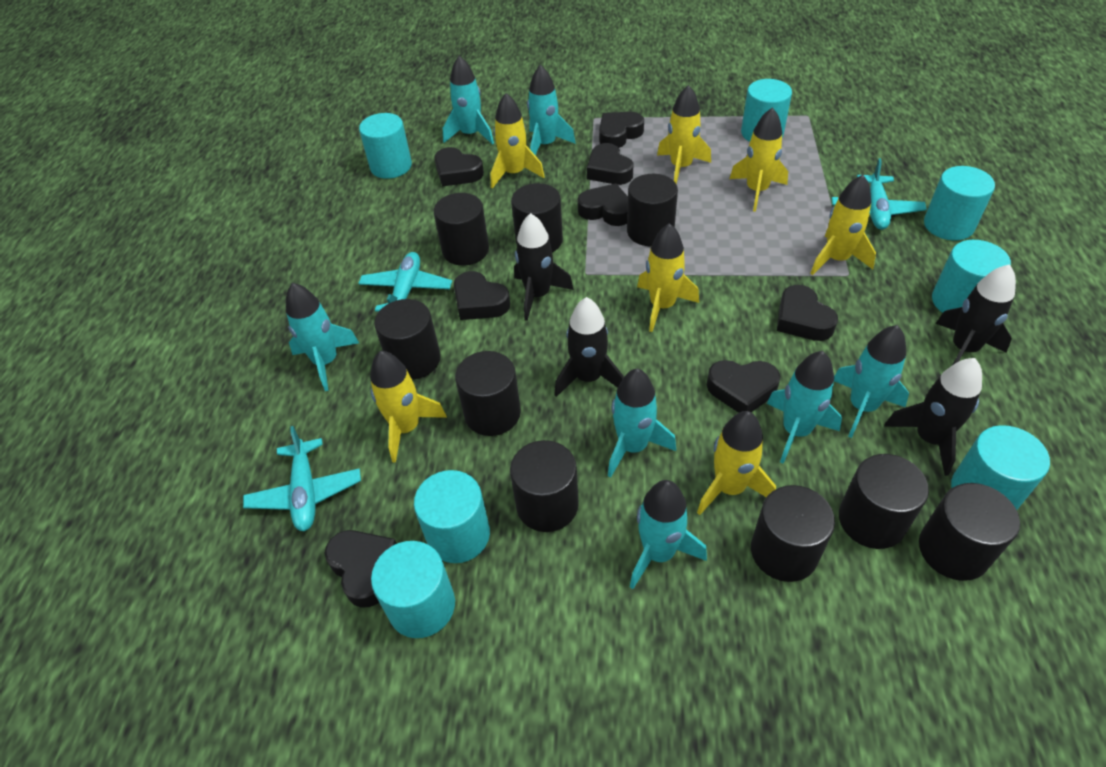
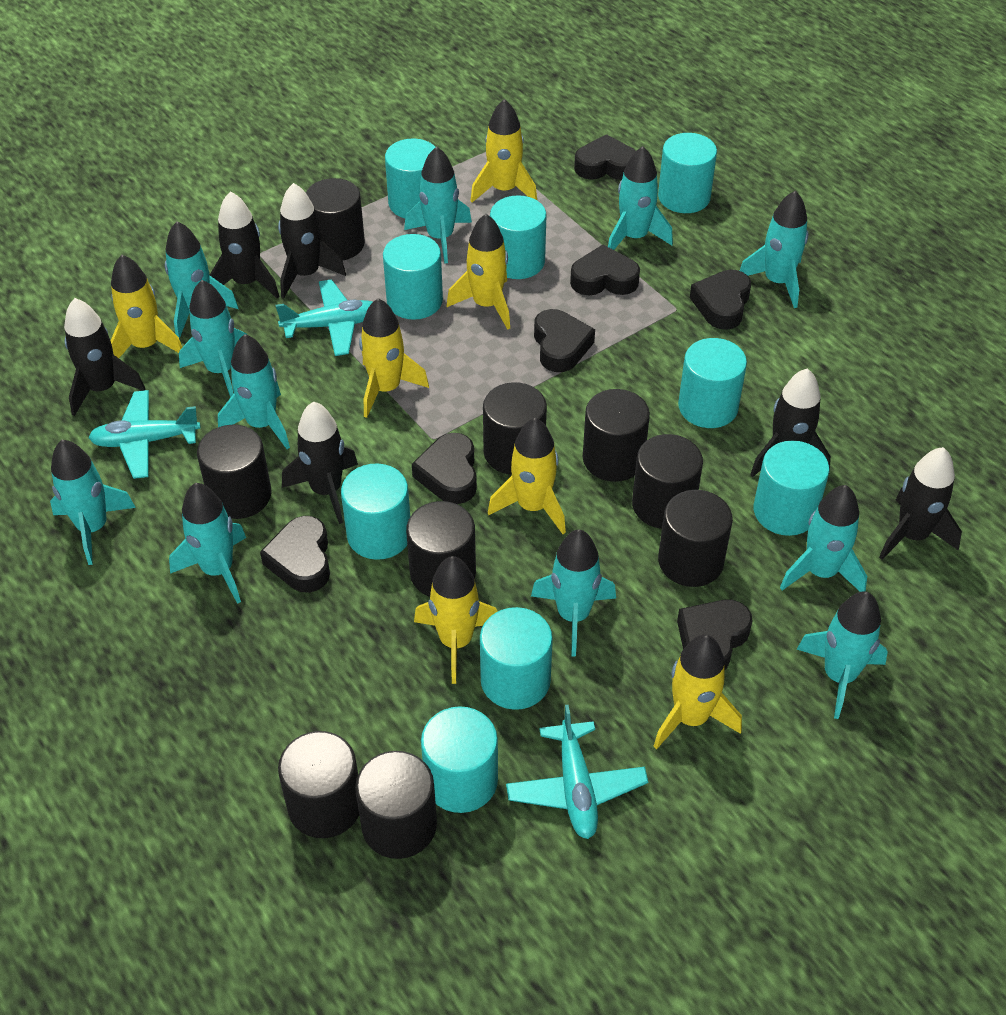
black heart: [325,530,397,608] [434,147,484,186] [454,271,510,320] [577,183,628,226] [587,143,634,185] [599,112,644,148] [707,360,780,413] [777,285,838,341] = 8 -> [260,516,330,593] [412,433,477,504] [534,309,595,372] [570,245,640,295] [574,134,636,180] [677,600,752,670] [690,269,751,330] = 7
black rocket: [514,213,574,321] [554,297,624,397] [884,358,982,476] [935,264,1016,365] = 4 -> [64,298,146,416] [210,191,279,299] [278,183,346,298] [282,401,358,524] [750,368,831,477] [879,447,962,560] = 6
turquoise cylinder: [359,113,412,179] [371,541,455,638] [414,470,490,563] [741,79,792,142] [924,166,995,241] [932,240,1011,313] [951,425,1050,510] = 7 -> [341,463,410,560] [383,234,443,320] [385,138,435,218] [421,706,498,813] [480,607,553,710] [490,195,547,279] [658,133,717,213] [678,338,747,428] [753,441,830,536] = 9
turquoise rocket: [286,283,359,391] [443,56,494,145] [527,65,576,155] [608,369,676,477] [630,480,707,589] [767,351,842,464] [834,325,909,438] = 7 -> [50,440,136,565] [165,221,238,339] [169,483,246,604] [179,280,247,398] [218,334,290,449] [404,146,472,263] [531,530,616,657] [608,146,673,250] [740,191,808,308] [780,485,867,592] [796,591,888,719] = 11

